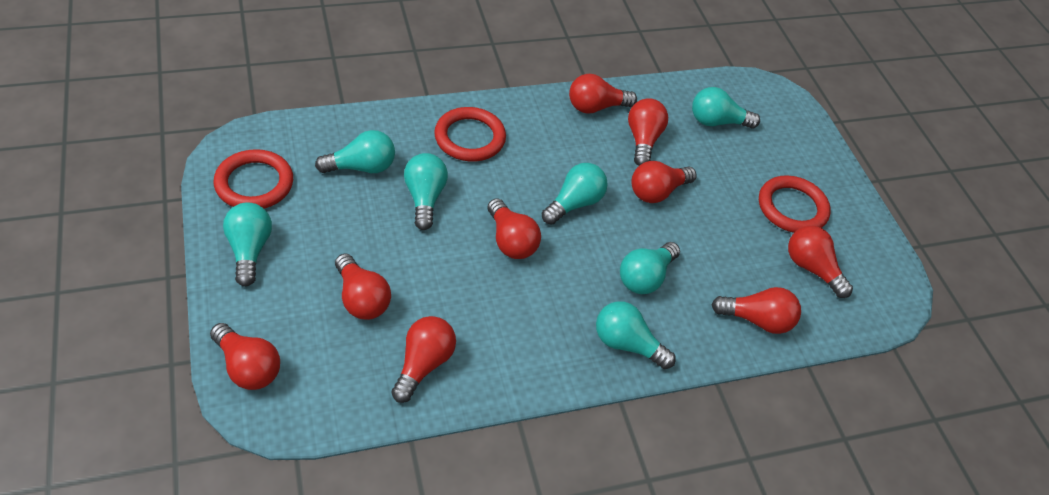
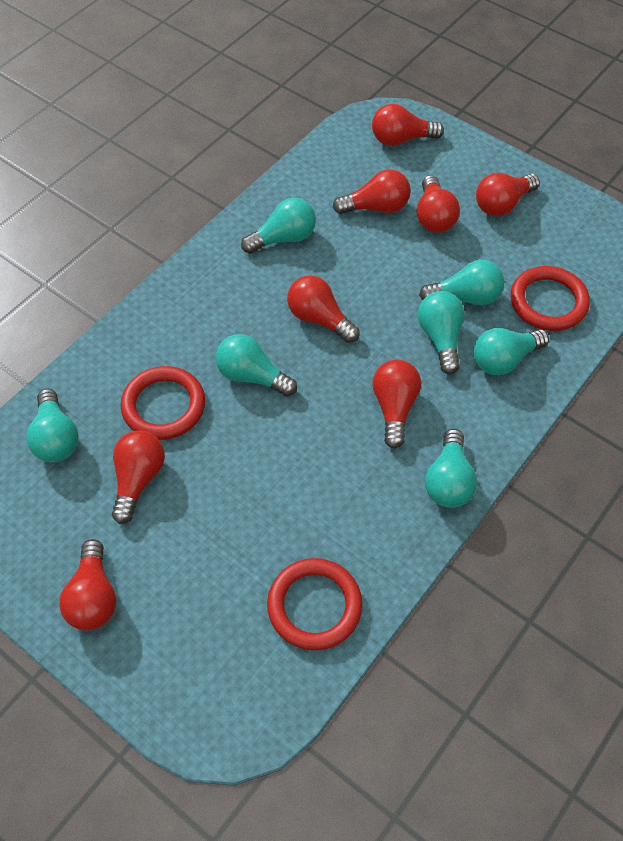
red light bulb: [210,323,280,390] [335,253,391,320] [391,316,456,403] [487,198,541,259] [569,74,637,114] [628,98,668,166] [631,161,697,203] [711,287,801,334] [788,226,853,298] = 9 -> [59,539,116,631] [112,430,165,524] [287,275,360,343] [333,169,411,214] [372,104,444,146] [372,360,421,449] [417,175,460,233] [476,173,540,216] = 8

